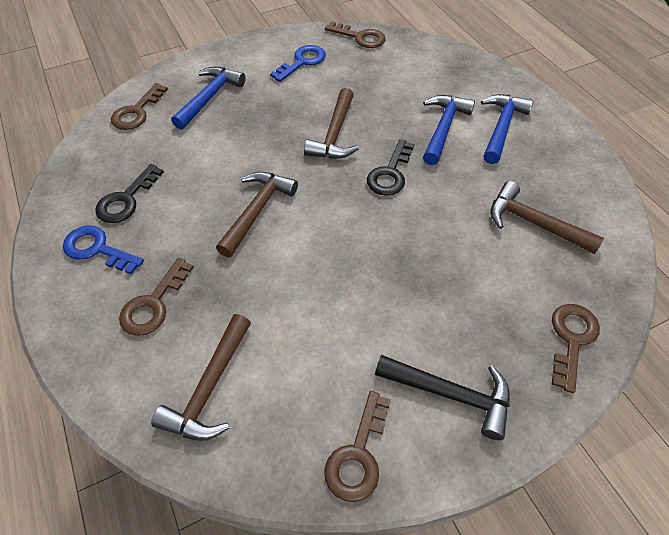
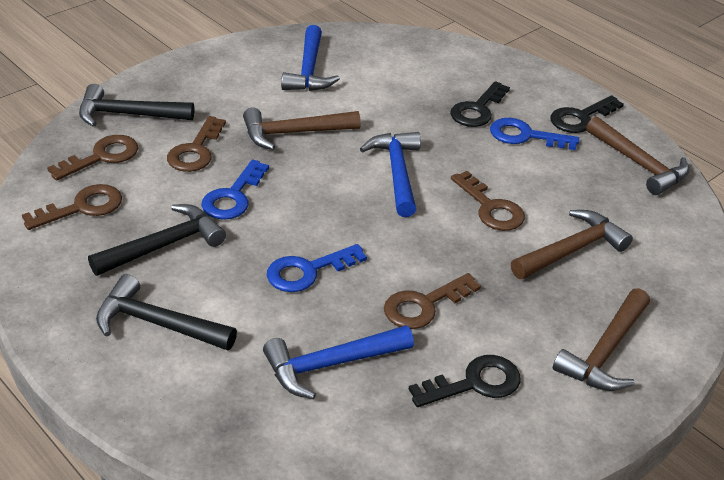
black hammer: [375,355,510,440] = 1 -> [79,84,194,127] [88,204,226,276] [96,274,237,350] = 3
black key: [96,164,164,223] [367,139,414,196] = 2 -> [409,355,520,407] [450,81,510,127] [550,95,624,133] = 3
blue key: [63,226,144,275] [270,45,326,82] = 2 -> [201,160,269,220] [267,244,367,292] [490,118,579,150] = 3

